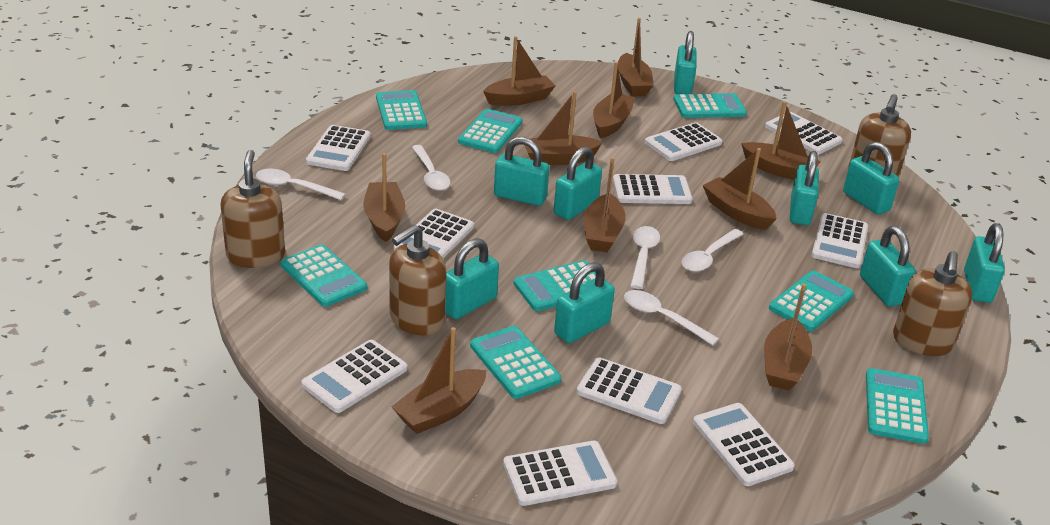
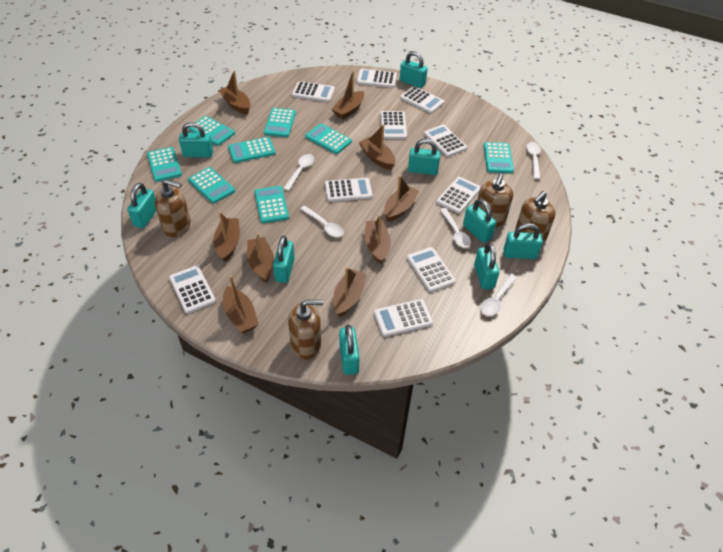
brown boat: [363,153,405,242] [391,327,486,434] [483,36,556,106] [525,91,603,165] [584,157,626,252] [593,62,635,138] [618,18,654,96] [703,148,777,230] [741,101,821,180] [764,284,812,391] = 10 -> [213,212,240,262] [218,70,250,114] [223,275,259,333] [247,233,274,283] [331,71,364,119] [333,267,367,317] [359,124,395,170] [365,214,391,264] [384,175,419,222] = 9

